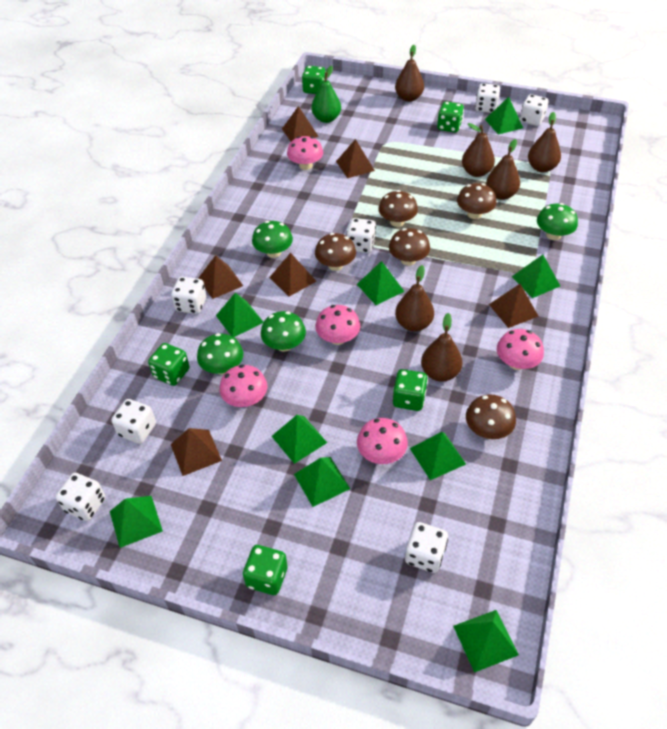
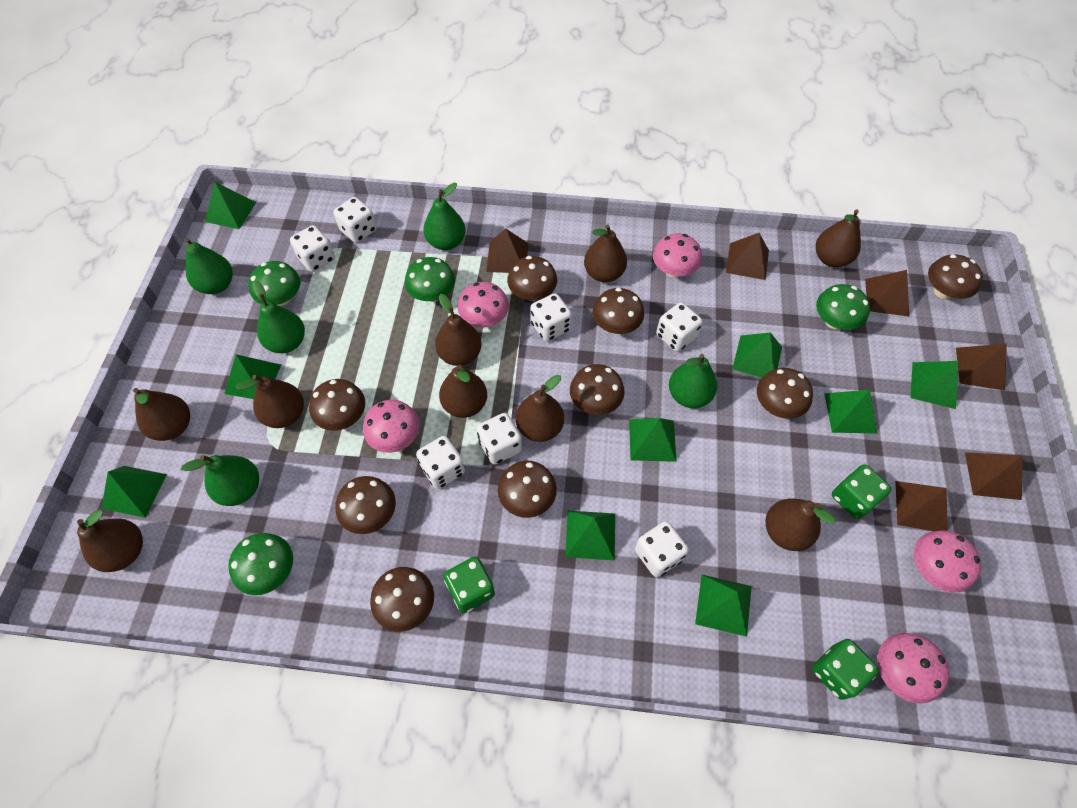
brown mushroom: [315,233,356,271] [378,190,418,227] [389,228,430,266] [457,183,496,219] [466,394,516,439] = 5 -> [309,379,365,431] [336,476,396,534] [370,567,434,632] [498,461,557,518] [507,256,557,301] [570,364,625,415] [593,288,644,334] [757,368,813,419] [928,254,983,299] = 9
brown pear: [395,45,424,102] [395,265,434,331] [421,313,463,382] [462,123,495,177] [486,139,520,200] [528,112,561,172] = 6 -> [77,510,143,572] [133,388,190,441] [236,375,304,428] [435,294,481,366] [439,365,487,418] [516,375,564,442] [584,224,627,282] [765,498,836,551] [816,209,861,267] = 9
green dice: [148,343,190,386] [243,545,288,595] [302,66,326,94] [393,369,428,411] [437,101,464,133] = 5 -> [444,557,495,613] [812,639,879,700] [832,464,892,519] = 3
green pear: [311,66,341,123] = 1 -> [181,455,259,506] [185,238,233,294] [253,280,305,353] [423,183,466,250] [669,354,717,408] = 5

